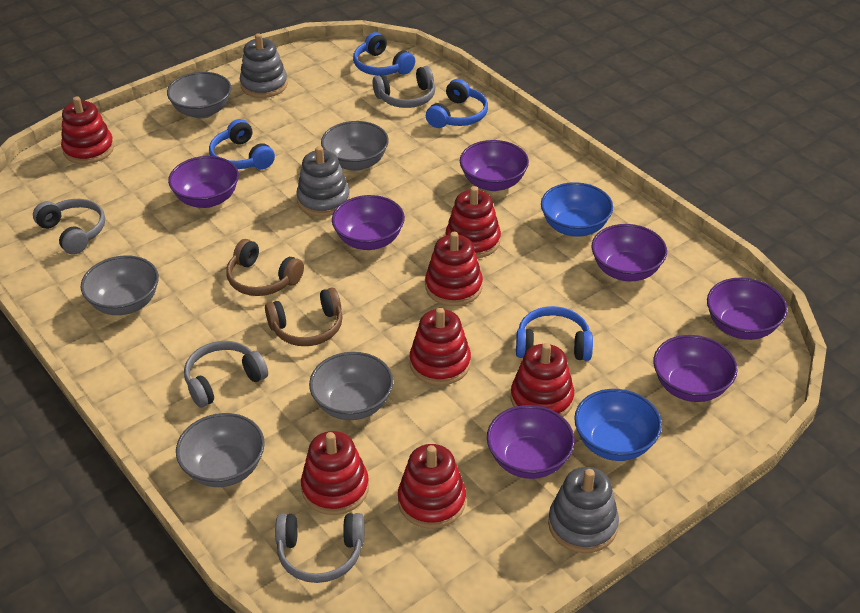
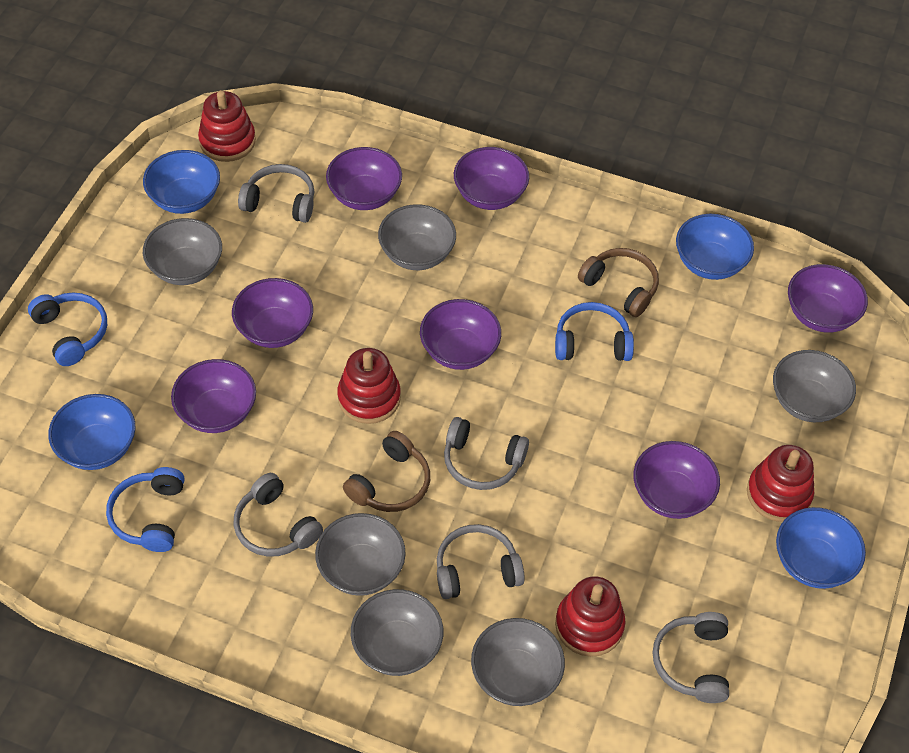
blue bowl: [541,182,613,237] [574,389,662,461] = 2 -> [48,394,135,470] [143,150,220,214] [676,214,754,280] [776,507,866,589] = 4
blue headphones: [209,119,275,169] [353,32,415,75] [426,79,488,128] [516,306,593,361] = 4 -> [28,292,107,366] [106,467,184,552] [555,302,634,361] = 3
grey bowl: [81,255,159,315] [167,72,232,119] [176,413,265,487] [309,352,393,420] [321,121,389,171] = 5 -> [143,218,222,285] [315,513,406,596] [351,589,443,676] [378,204,456,270] [471,618,565,706] [773,350,856,422] = 6
grey headphones: [33,199,105,255] [184,341,268,408] [275,513,364,583] [372,66,435,108] = 4 -> [234,473,323,557] [238,164,314,223] [437,524,525,599] [444,417,529,490] [653,612,729,703] = 5
grey stacking toy: [240,33,288,98] [296,146,350,216] [548,467,619,553] = 3 -> none = 0
red stacking toy: [61,96,114,164] [301,431,369,515] [398,444,466,529] [410,307,471,385] [425,232,483,306] [446,186,501,258] [511,343,574,417] = 7 -> [198,90,256,162] [337,348,401,424] [555,577,625,657] [747,445,814,522] = 4

